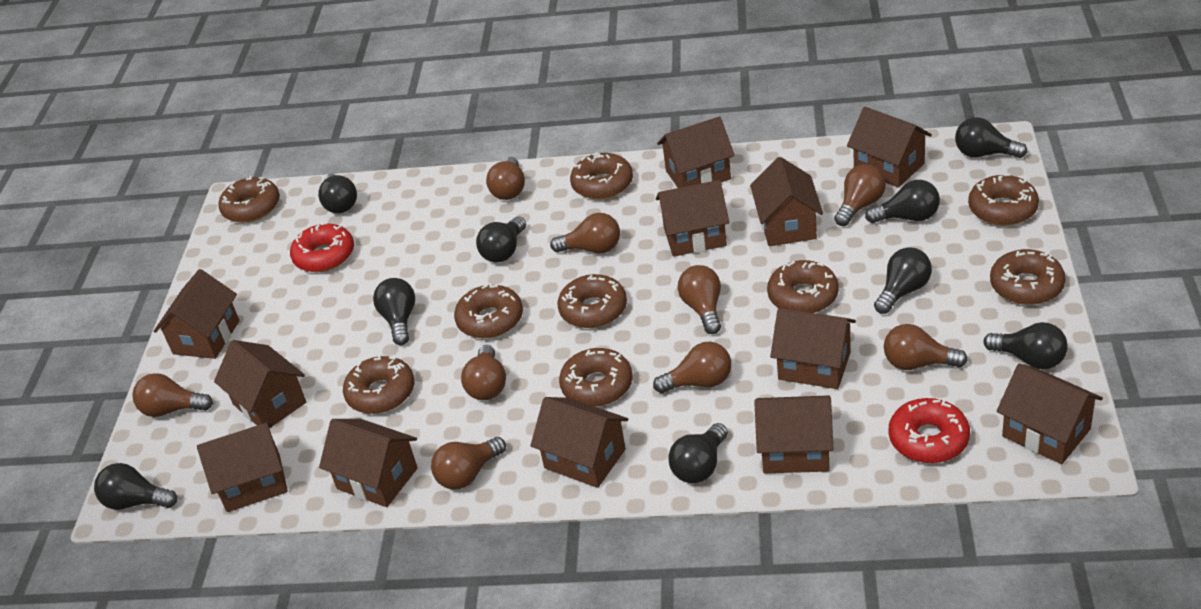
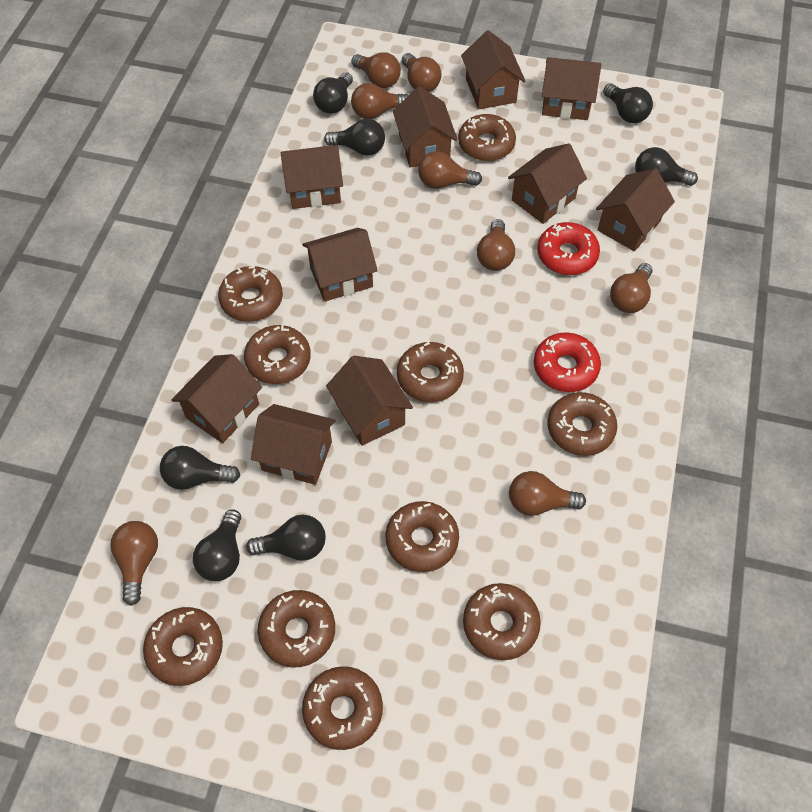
black light bulb: [94,463,177,510] [318,174,357,213] [373,278,415,345] [476,217,526,263] [668,423,728,483] [865,180,940,223] [874,247,932,314] [955,117,1028,158] [983,322,1068,369] = 9 -> [160,446,240,490] [193,509,241,581] [246,515,326,561] [313,72,353,114] [324,119,385,156] [603,83,653,123] [635,147,698,186] = 7
brown donut: [218,175,280,223] [343,354,414,414] [454,283,523,338] [558,274,627,328] [559,348,633,407] [570,152,633,199] [767,260,839,313] [968,173,1039,226] [990,249,1065,305] = 9 -> [143,607,223,686] [218,266,283,322] [244,325,311,384] [258,590,335,668] [302,666,383,750] [385,501,459,572] [397,342,464,402] [458,114,516,161] [463,583,541,660] [547,392,617,456] = 10
brown house: [154,269,239,359] [197,423,288,512] [214,340,306,428] [319,419,418,507] [530,397,628,488] [656,180,729,257] [657,116,735,188] [750,157,823,246] [754,395,833,473] [770,308,856,389] [847,107,932,188] [996,363,1103,464] = 12 -> [171,354,262,443] [251,404,335,485] [281,145,343,209] [302,228,378,302] [326,356,413,446] [393,86,458,168] [461,30,526,109] [508,144,587,224] [542,57,601,120] [596,168,675,251] = 10
brown light bulb: [132,373,213,417] [431,437,506,490] [461,345,506,400] [486,157,525,200] [550,213,620,253] [653,342,731,393] [678,265,721,334] [834,164,886,226] [884,324,968,370] = 9 -> [110,521,158,606] [351,52,401,88] [351,83,408,119] [402,53,441,92] [418,151,482,189] [477,219,515,271] [509,471,586,516] [610,263,653,313] = 8

